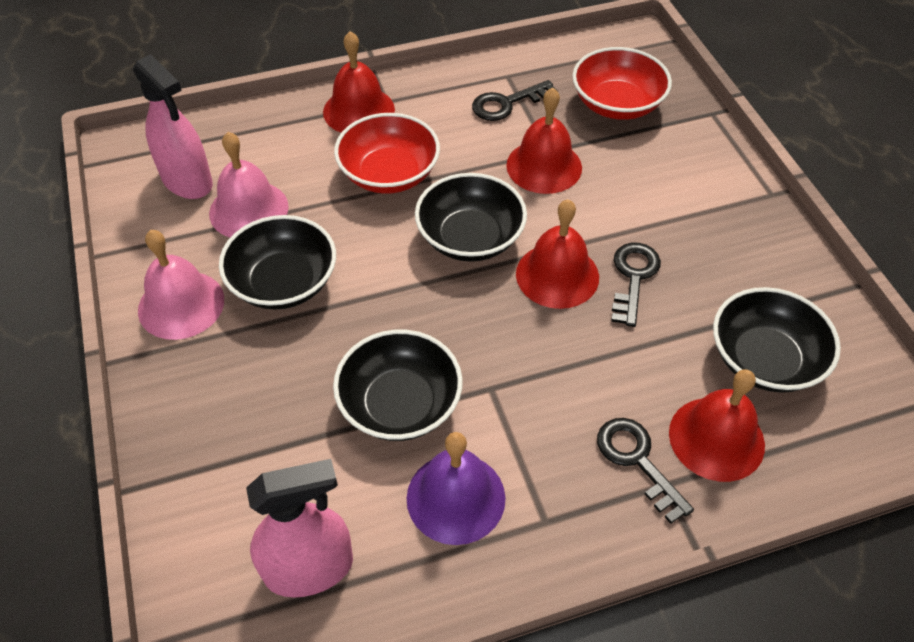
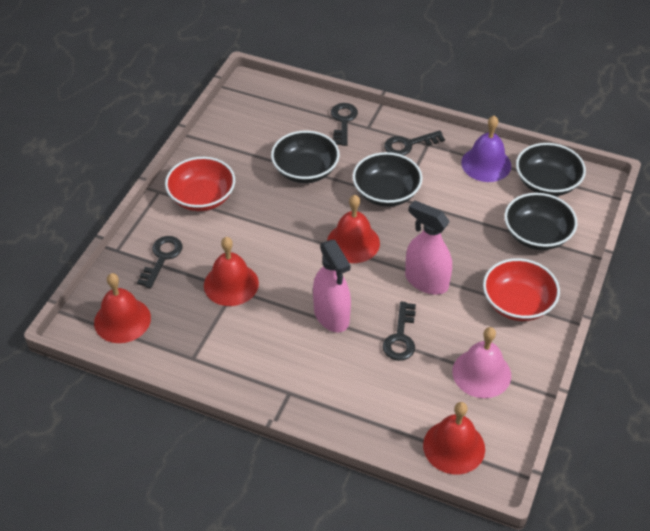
black key: [472,80,558,121] [597,418,694,524] [611,243,661,327] = 3 -> [137,236,182,288] [331,103,358,146] [382,301,416,361] [384,130,445,156] = 4
pink bell: [138,230,224,340] [209,132,289,238] = 2 -> [452,327,511,398] = 1

